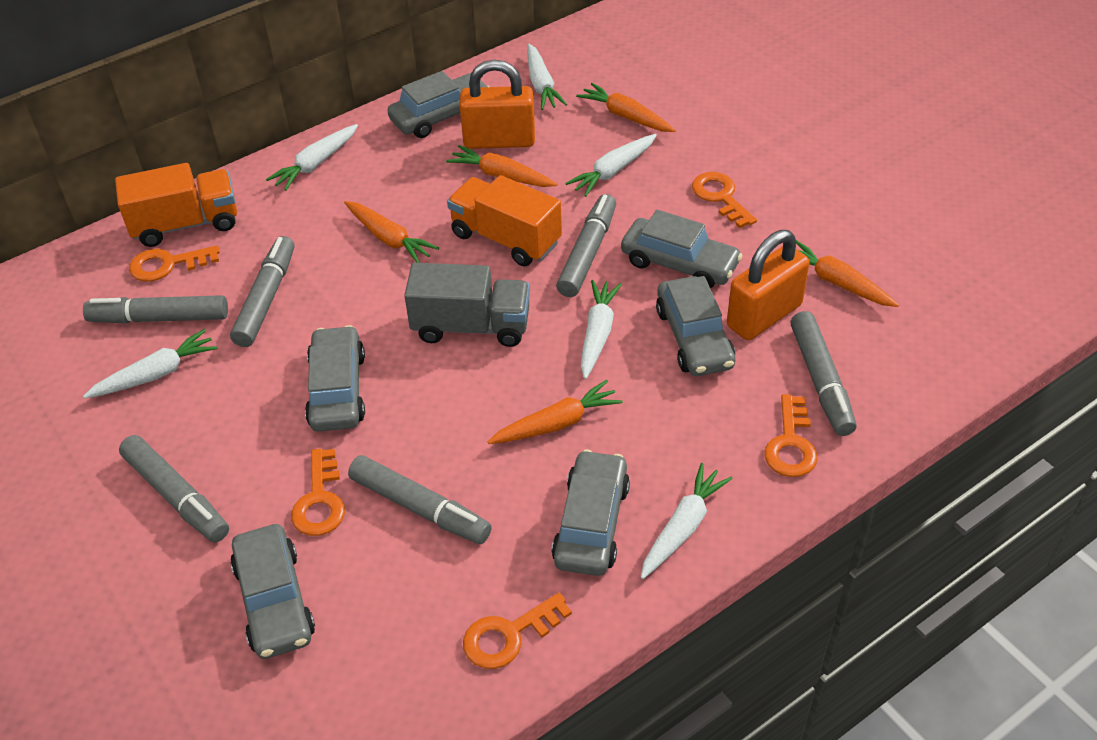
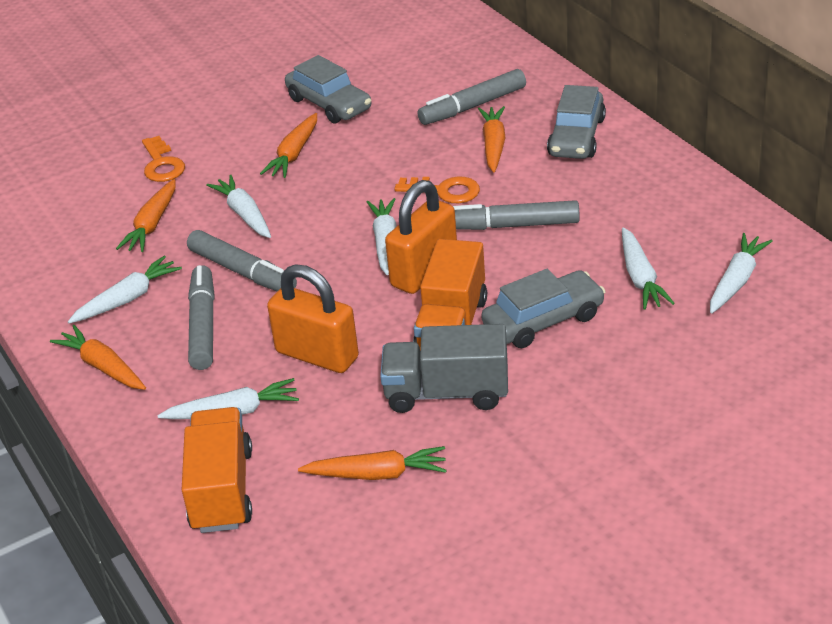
grey car: [230,524,315,659] [305,325,365,432] [388,71,490,138] [552,450,630,576] [621,209,743,289] [656,276,735,376] = 6 -> [285,55,371,124] [481,269,606,348] [547,85,606,159] = 3
grey marker: [83,295,228,324] [119,435,229,543] [230,236,294,347] [348,455,492,544] [556,194,616,297] [790,311,857,436] = 6 -> [187,230,297,291] [188,265,215,370] [417,69,526,125] [453,200,580,230] = 4
orange key: [129,246,220,281] [291,449,345,536] [463,593,572,669] [692,172,757,228] [764,394,818,477] = 5 -> [142,136,185,182] [395,176,480,203] = 2

